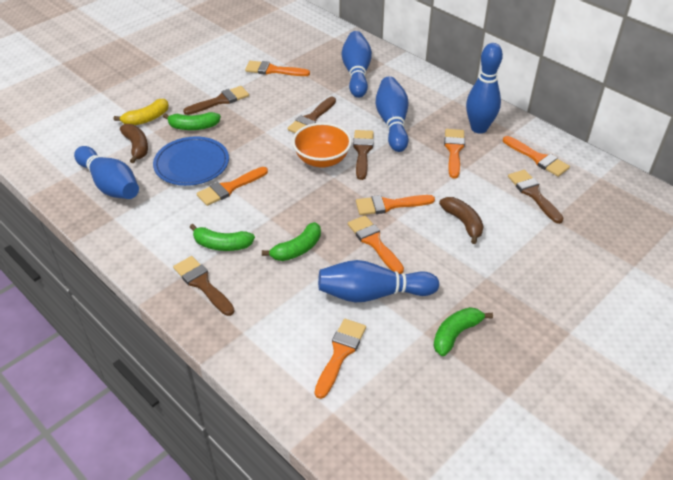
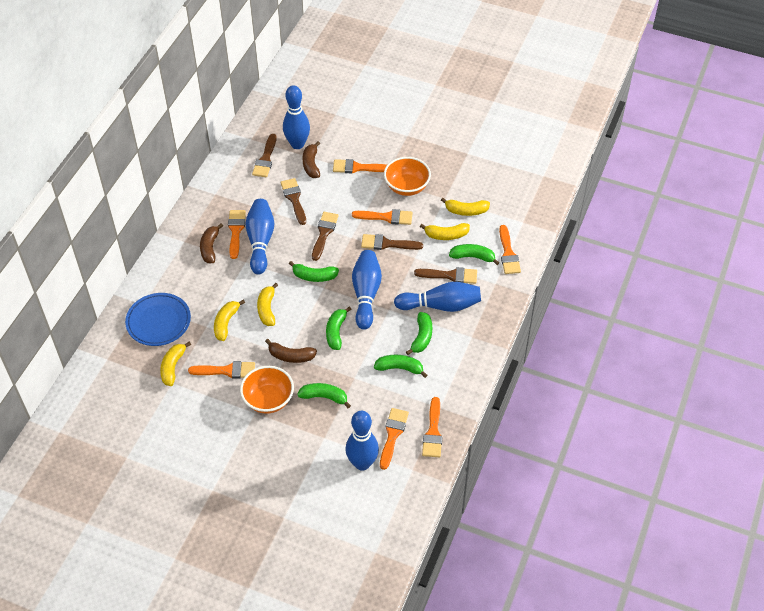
brown banana: [120,124,148,163] [439,197,484,244] = 2 -> [200,224,223,263] [265,339,317,363] [303,141,320,178] = 3
green banana: [163,112,221,130] [190,224,255,251] [262,222,321,261] [433,307,493,356] = 4 -> [289,261,339,282] [297,383,351,409] [326,306,352,350] [374,355,427,378] [406,312,432,355] [449,244,499,265] = 6
orange bowl: [292,123,352,168] = 1 -> [240,366,294,414] [384,157,431,196] = 2
yellow banana: [114,99,169,125] = 1 -> [160,342,191,386] [214,299,245,341] [257,283,278,326] [420,223,470,240] [441,198,490,216] = 5

